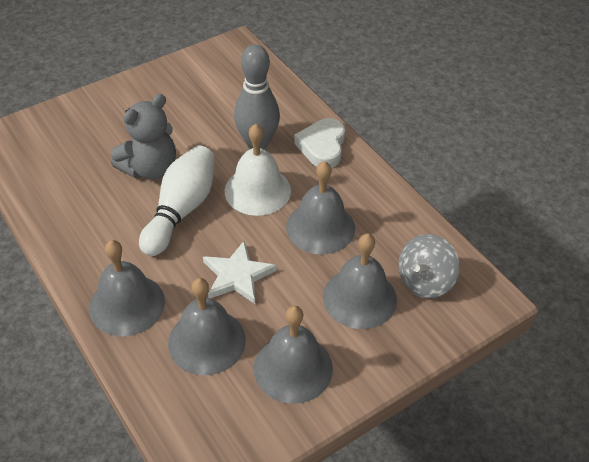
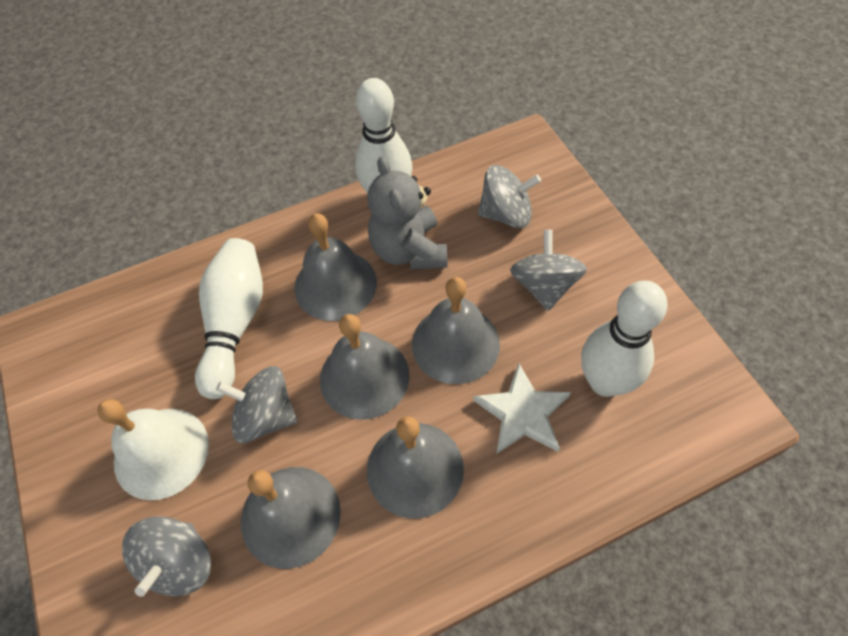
grey bowling pin: [234,44,280,149] = 1 -> none = 0
grey spinning top: [398,234,460,298] = 1 -> [122,516,211,597] [216,366,297,443] [478,165,541,228] [510,230,587,311] = 4
white bowling pin: [139,145,215,256] = 1 -> [195,238,263,399] [355,78,413,194] [581,281,668,397] = 3
white heart: [294,118,345,168] = 1 -> none = 0

